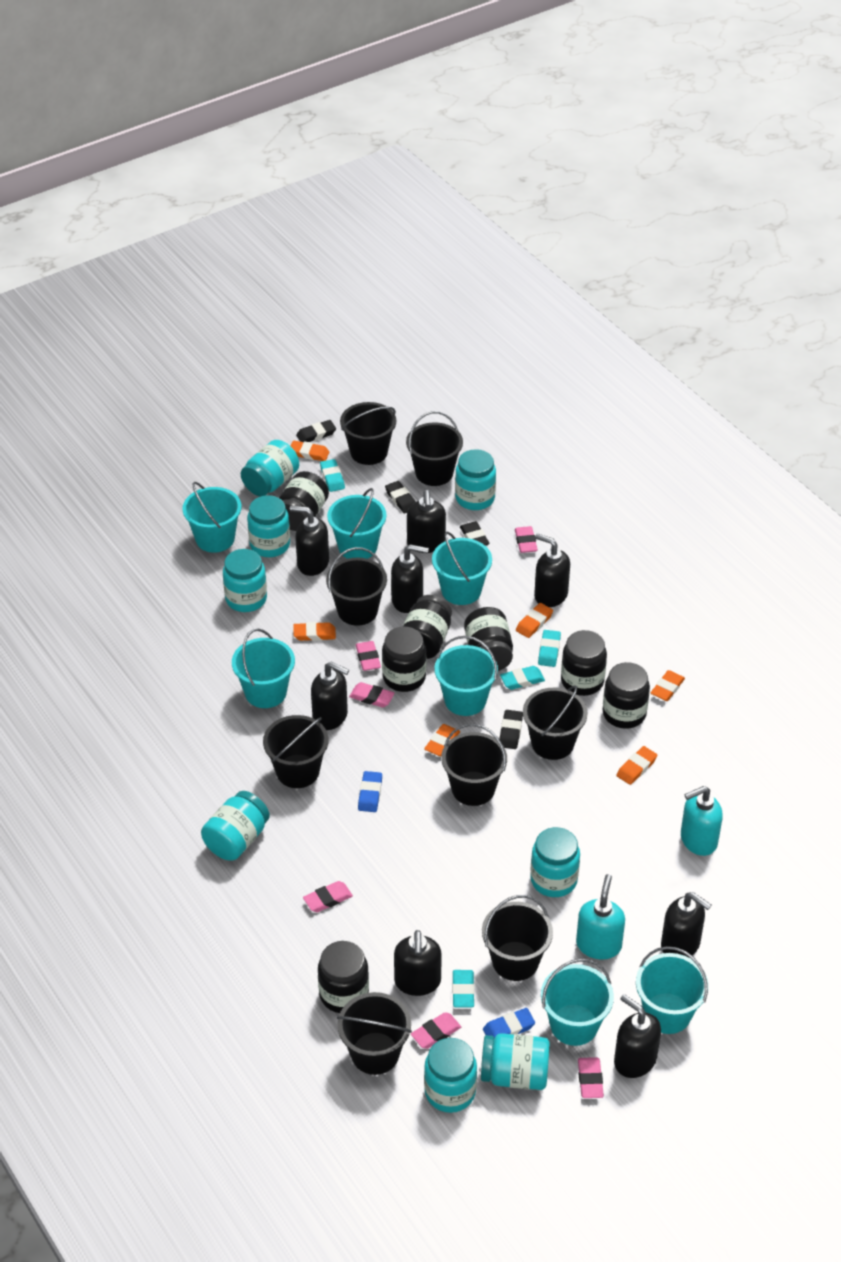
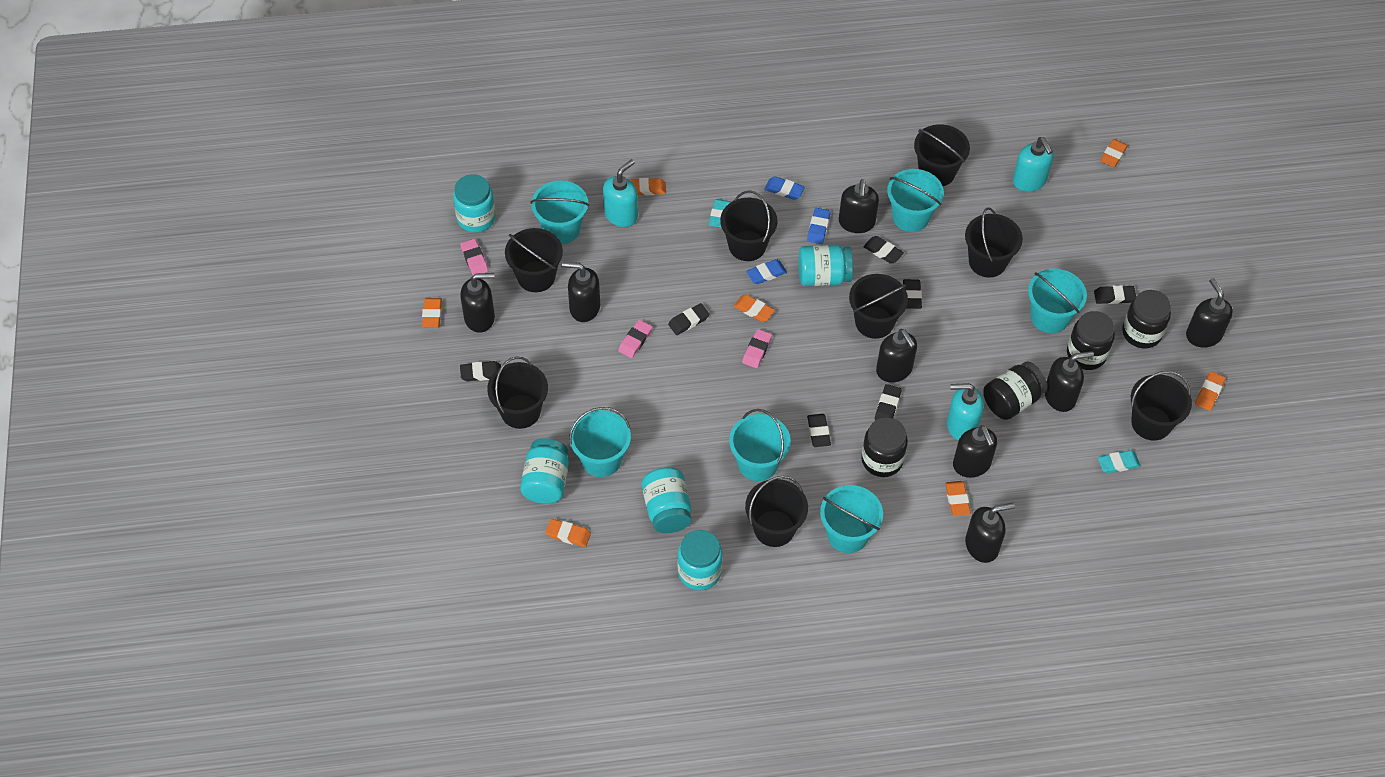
black eraser: [296,420,336,442] [385,481,416,514] [460,521,490,546] [499,710,523,749] = 4 -> [460,361,501,381] [668,303,709,335] [807,414,831,447] [863,236,904,264] [875,384,902,421] [903,279,922,309] [1094,285,1136,304] = 7
black jar: [279,471,329,531] [318,941,369,1013] [382,627,426,692] [402,595,452,659] [464,607,513,671] [561,630,607,696] [603,662,650,729] = 7 -> [861,417,908,477] [983,362,1047,420] [1067,311,1115,370] [1122,290,1171,349] = 4
blue eraser: [358,771,382,812] [483,1008,535,1038] = 2 -> [746,259,787,284] [764,176,805,200] [807,208,830,244] = 3
orange eraser: [291,441,329,461] [293,622,336,641] [424,724,460,756] [516,603,553,638] [616,746,657,785] [651,670,685,701] = 6 -> [422,298,442,328] [545,519,591,547] [629,178,666,195] [733,294,775,322] [945,481,971,516] [1100,139,1128,167] [1195,371,1226,411] = 7
pink eraser: [303,881,353,912] [349,682,395,708] [356,641,381,671] [411,1012,461,1049] [515,526,538,553] [578,1057,604,1098] = 6 -> [460,239,488,275] [618,320,652,358] [742,329,772,368] = 3
turquoise bucket: [183,482,242,553] [232,629,295,708] [327,488,386,559] [432,532,492,605] [435,636,498,716] [541,959,614,1046] [636,946,709,1034] = 7 -> [530,181,589,244] [569,407,631,477] [729,409,791,481] [820,485,883,553] [887,169,944,232] [1028,269,1087,333] = 6
turquoise eraser: [320,459,345,492] [452,970,475,1007] [500,666,545,690] [538,630,561,667] = 4 -> [709,199,731,228] [1098,450,1141,473] = 2
turquoise jar: [201,791,270,861] [223,549,267,612] [241,440,299,496] [247,495,290,557] [424,1038,477,1113] [455,449,496,510] [481,1033,550,1090] [530,827,580,897] = 8 -> [453,174,496,232] [520,438,569,504] [642,467,691,533] [677,530,723,590] [798,245,853,286] = 5
turquoise soap dispenser: [576,874,625,959] [681,786,723,856] = 2 -> [603,159,638,227] [947,383,984,440] [1013,137,1054,192] = 3

